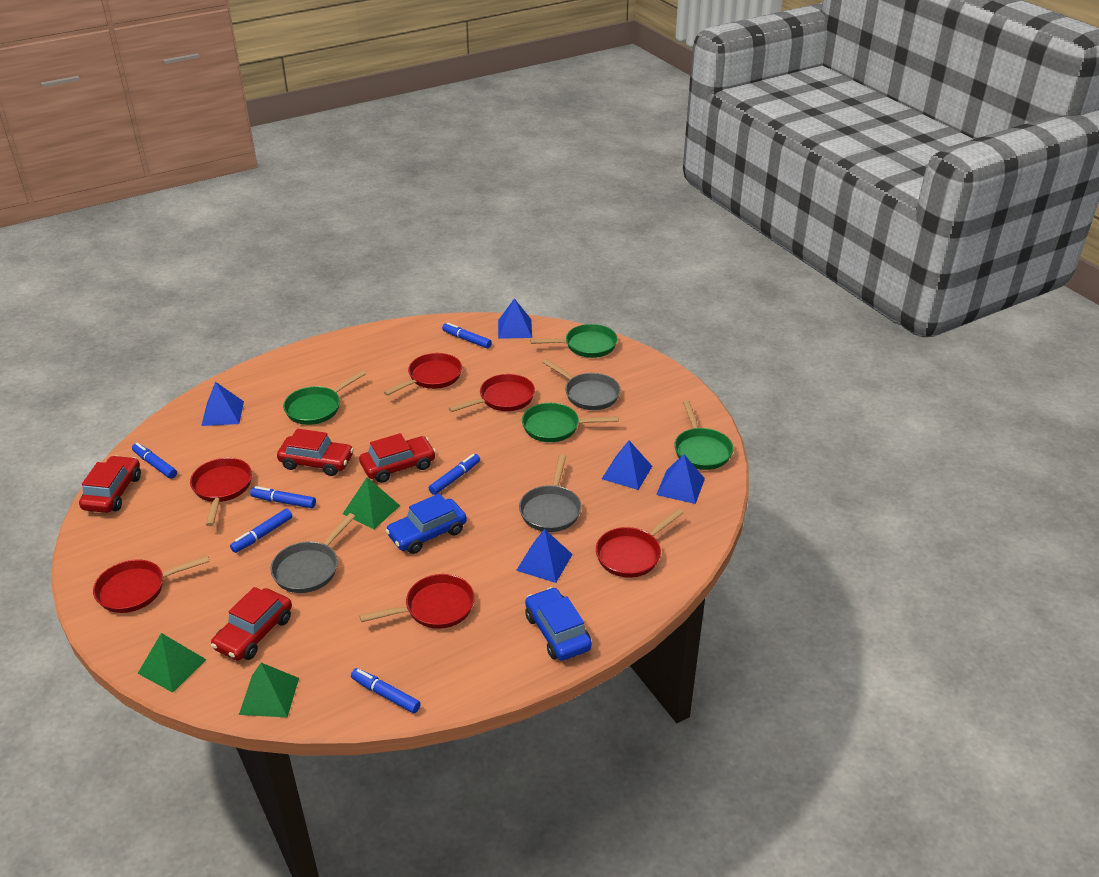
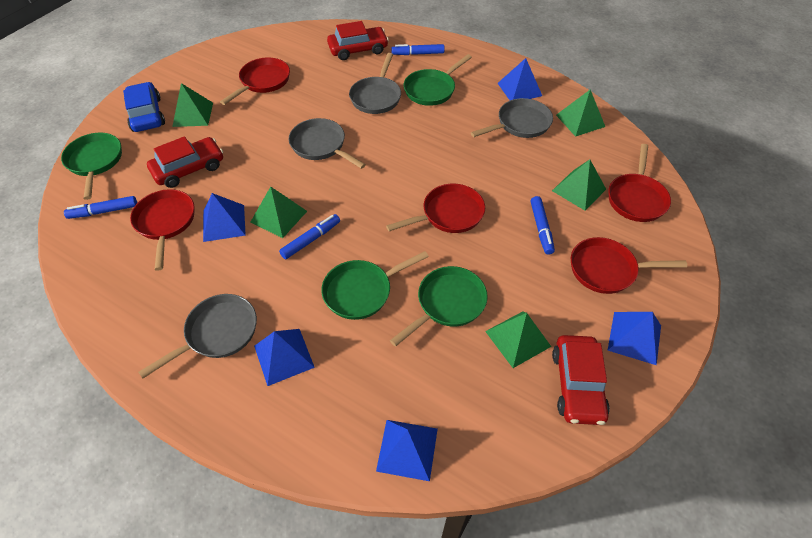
blue car: [385,494,467,554] [525,587,592,661] = 2 -> [123,82,165,132] = 1
blue marker: [132,443,177,479] [230,509,292,553] [250,486,316,508] [351,668,421,713] [429,454,480,495] [442,322,492,348] = 6 -> [64,196,137,219] [279,214,340,259] [392,44,445,55] [531,196,555,255] = 4
green pyramid: [138,633,207,693] [239,663,299,717] [343,477,400,529] = 3 -> [172,83,213,127] [251,187,307,238] [485,312,551,368] [552,160,606,210] [556,90,605,137] = 5
grey pan: [270,513,355,593] [519,455,582,532] [542,359,620,410] = 3 -> [138,294,257,379] [289,118,366,169] [349,53,401,114] [471,98,553,138] = 4
red car: [79,455,141,513] [211,587,292,661] [277,429,354,476] [359,433,436,483] = 4 -> [147,136,223,188] [327,21,389,60] [552,335,610,425] = 3
red pan: [93,556,210,613] [190,458,252,526] [360,574,475,629] [384,353,462,396] [449,374,535,412] [596,509,684,578] = 6 -> [130,189,195,271] [220,57,290,105] [386,184,485,233] [571,237,687,294] [609,144,671,222] = 5

